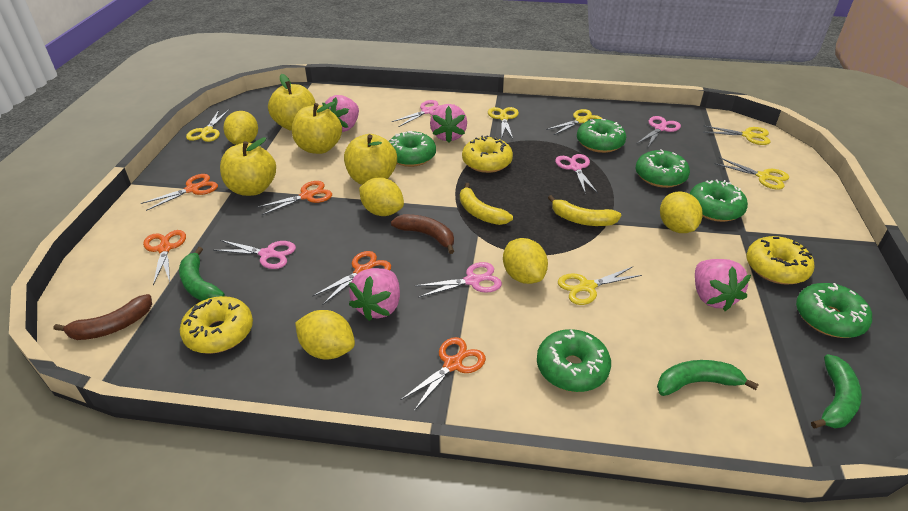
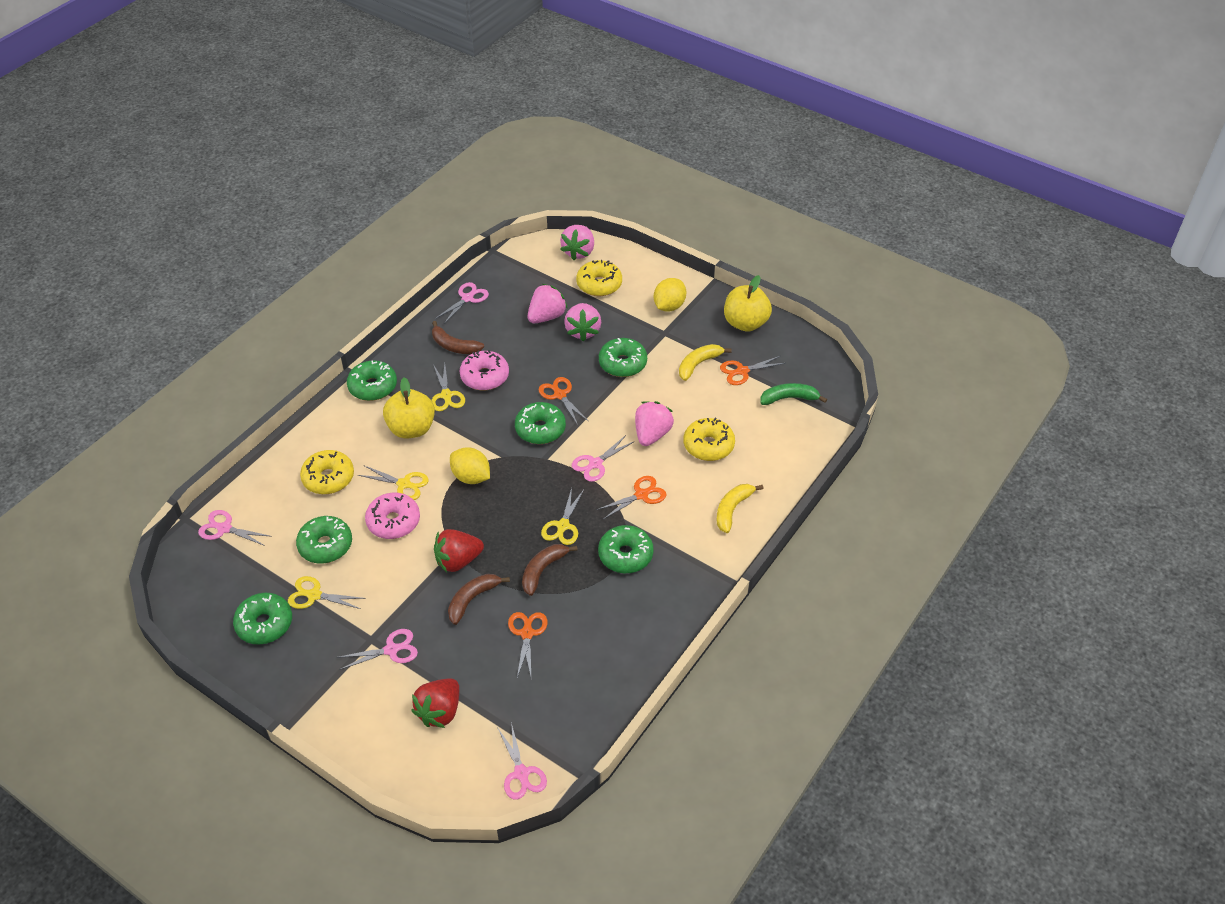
brown banana: [54,294,152,340] [391,214,454,254] = 2 -> [432,321,484,354] [448,574,510,625] [522,544,578,596] = 3
green banana: [179,247,225,301] [657,360,759,396] [811,354,862,429] = 3 -> [760,383,827,405] = 1
orange scissors: [141,174,218,211] [143,230,186,285] [257,181,332,215] [312,251,391,305] [401,337,486,411] = 5 -> [508,612,548,678] [538,377,588,425] [596,476,666,519] [720,356,785,385] = 4
pink donut: none = 0 -> [365,493,420,539] [460,350,509,390] = 2
red strawberry: none = 0 -> [411,678,459,728] [434,529,484,573] = 2
yellow apple: [220,137,276,196] [268,74,315,131] [292,102,342,154] [344,134,397,185] = 4 -> [383,377,435,438] [724,275,772,332] = 2
yellow lemon: [223,111,258,145] [295,310,355,359] [359,177,404,216] [503,238,548,284] [660,192,703,233] = 5 -> [450,447,490,484] [654,278,687,312] = 2
yellow scissors: [186,110,229,142] [488,107,519,139] [546,109,602,135] [558,267,642,305] [703,125,770,145] [715,157,789,190] = 6 -> [288,576,366,609] [358,465,429,500] [432,364,465,411] [541,488,584,545] = 4

